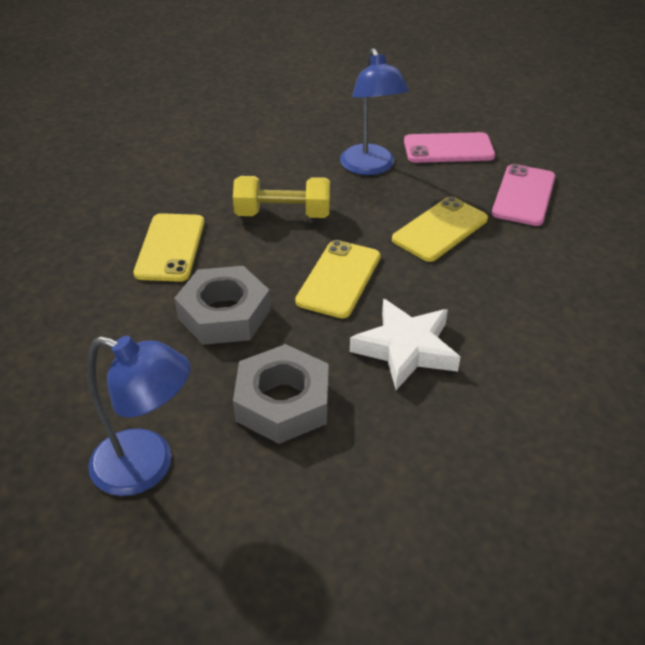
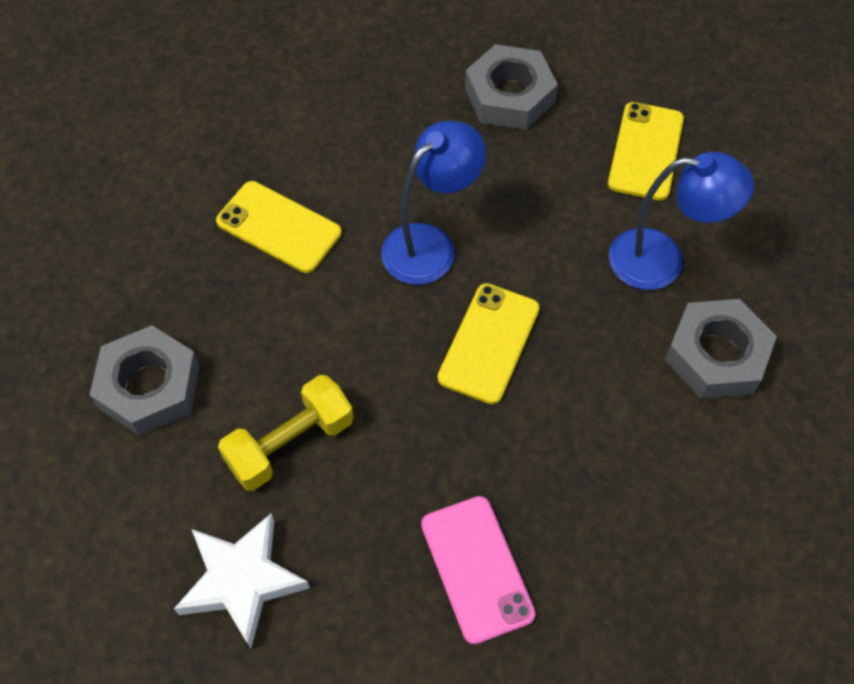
grey nut: [174,266,271,345] [233,344,329,444] = 2 -> [90,325,200,436] [465,44,558,130] [665,299,777,399] = 3
pink phone: [404,132,495,163] [492,164,556,226] = 2 -> [421,496,536,645] = 1

